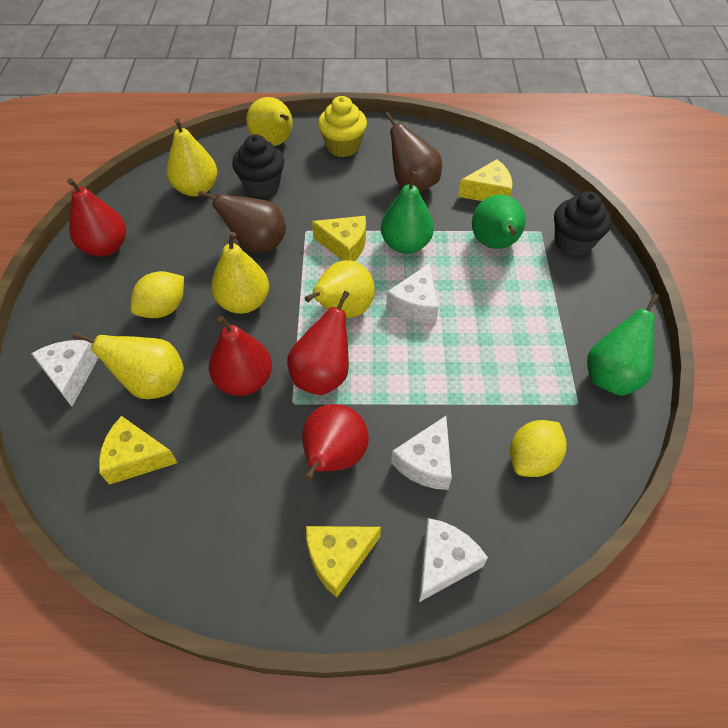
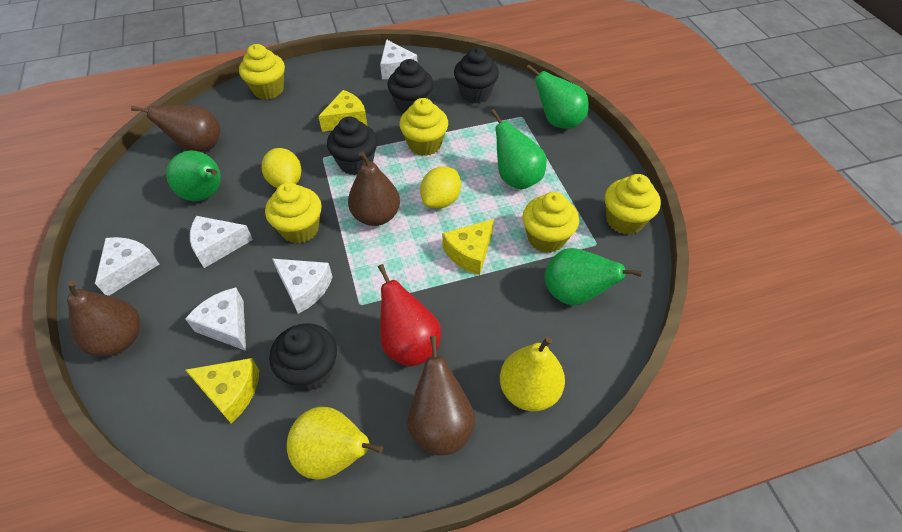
black cupcake: [232,135,284,197] [554,191,611,256] = 2 -> [269,323,337,391] [327,116,377,175] [387,59,433,113] [454,48,499,103] = 4
brown pear: [198,190,286,252] [385,112,442,193] = 2 -> [67,281,140,357] [131,105,221,152] [348,151,400,226] [407,336,475,455] = 4
green pear: [381,171,434,254] [472,195,526,249] [587,293,659,396] = 3 -> [166,151,221,201] [490,109,547,189] [526,64,589,129] [545,248,642,306] = 4
red pear: [67,178,126,257] [209,316,272,396] [287,291,350,395] [302,404,369,481] = 4 -> [378,264,441,366] = 1
white cheese: [31,340,99,407] [386,263,439,323] [391,416,452,490] [419,518,488,602] = 4 -> [95,237,159,296] [185,287,246,351] [190,216,253,268] [272,259,333,314] [380,39,417,79] = 5
yellow cheese: [99,416,177,485] [306,526,381,598] [312,216,366,261] [458,159,512,201] = 4 -> [186,358,260,423] [318,90,367,132] [442,219,494,275] = 3
yellow cupcake: [318,96,367,157] = 1 -> [239,44,285,99] [265,183,322,243] [399,98,448,156] [523,192,579,253] [605,174,661,235] = 5
yellow pear: [73,332,184,399] [167,119,217,196] [211,232,269,314] [246,97,293,146] [305,260,375,318] = 5 -> [287,407,383,479] [500,337,565,411] = 2

